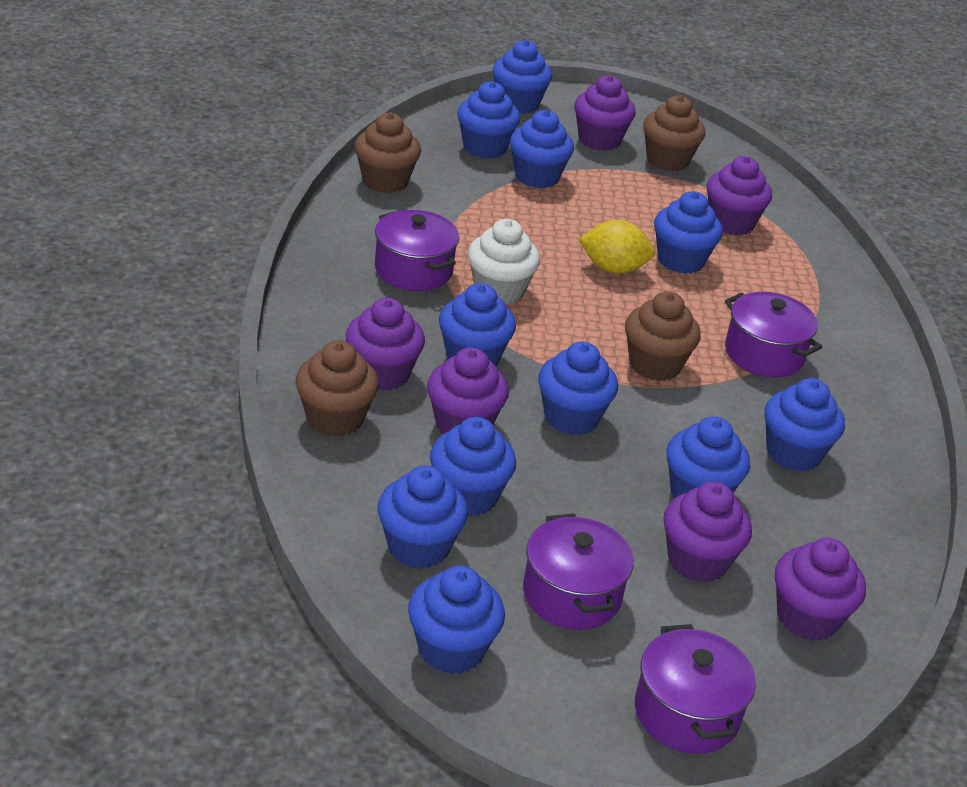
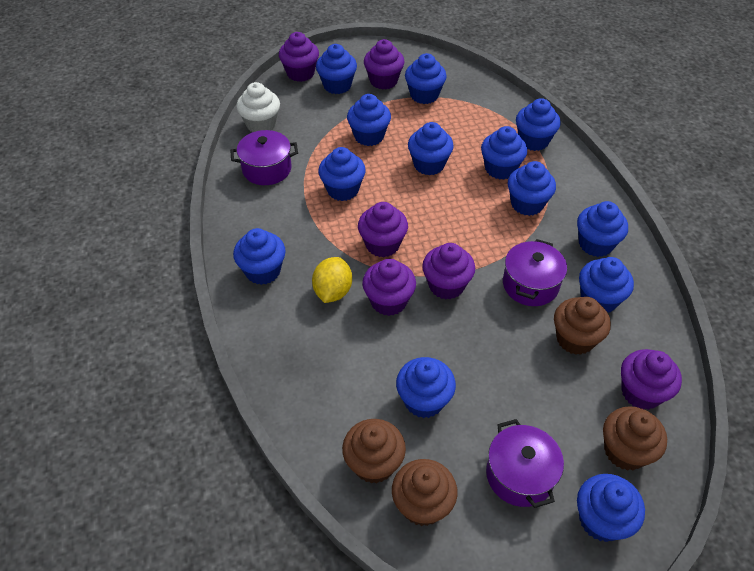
blue cupcake: [378,466,468,569] [408,565,505,674] [430,417,516,516] [439,283,516,367] [457,81,520,159] [492,40,552,114] [510,110,574,188] [538,342,618,435] [654,191,723,274] [666,416,750,498] [764,378,845,472] = 11 -> [233,228,286,285] [316,44,357,94] [318,147,366,201] [347,94,391,146] [396,357,456,418] [405,53,447,104] [408,122,454,175] [481,126,527,180] [508,161,556,216] [516,98,561,151] [577,201,628,257] [577,474,645,542] [579,257,634,313] = 13
purple pot: [375,210,459,291] [523,514,634,630] [635,624,756,754] [725,292,822,378] = 4 -> [230,130,298,185] [486,419,564,508] [503,239,567,306] = 3

